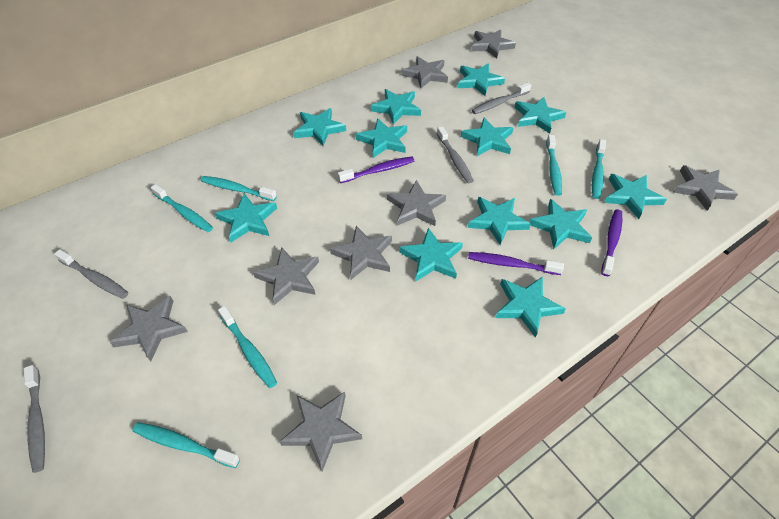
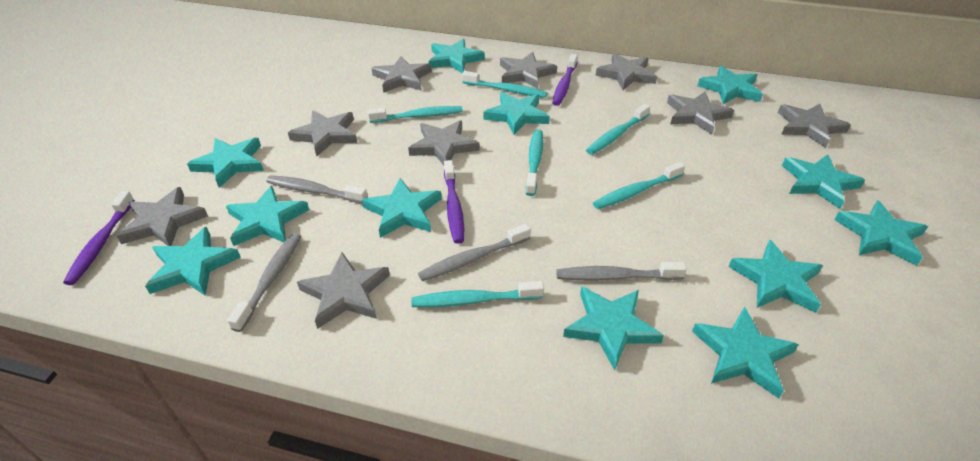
grey star: [110,296,188,362] [253,247,319,305] [279,392,362,471] [330,226,392,280] [387,180,446,226] [401,56,448,88] [471,30,516,59] [674,165,738,211] = 8 -> [117,187,208,246] [288,111,357,157] [297,252,390,329] [371,56,432,93] [408,120,479,165] [500,52,557,89] [596,53,657,90] [667,91,734,134] [778,104,851,148] = 9

